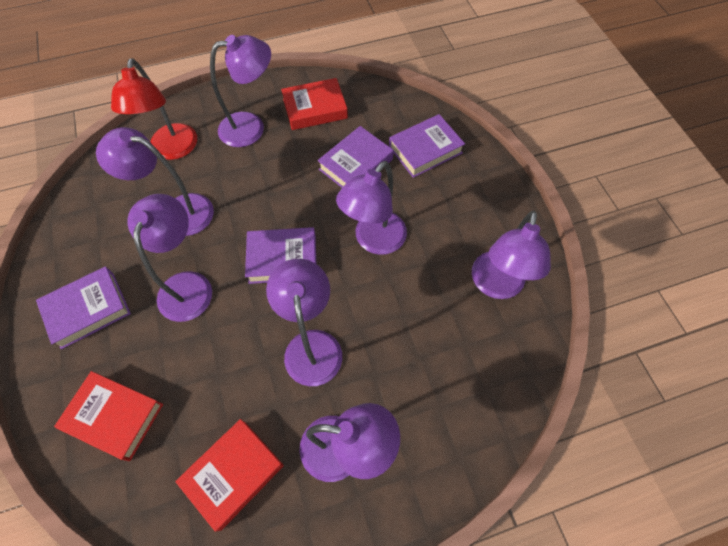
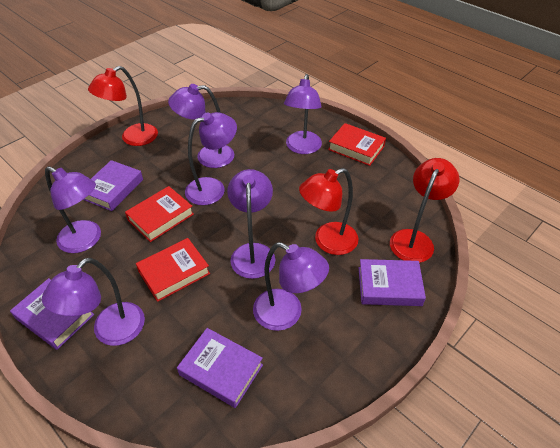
red lamp: [111,58,197,160] = 1 -> [88,66,158,146] [299,168,358,255] [390,158,459,263] = 3

